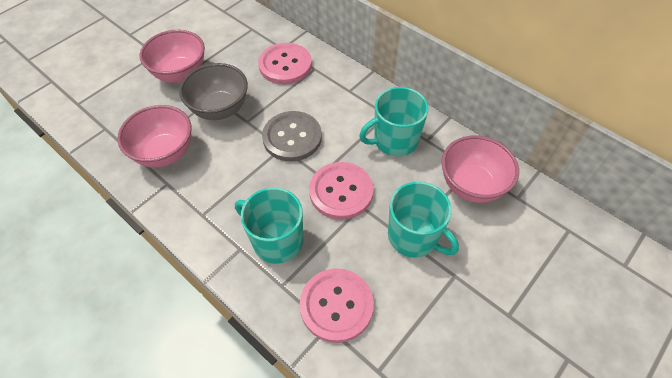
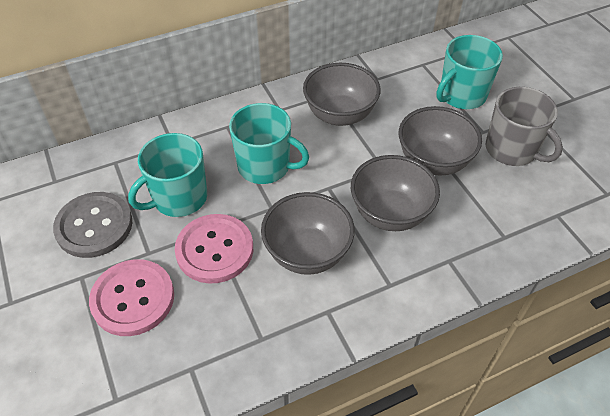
grey bowl: [179,63,248,120] = 1 -> [261,192,354,275] [303,63,381,126] [351,155,440,231] [399,106,482,175] = 4
grey mug: none = 0 -> [486,87,563,166] = 1
pink bowl: [117,105,191,168] [140,30,205,83] [442,136,519,203] = 3 -> none = 0
pink button: [258,43,312,84] [300,268,374,343] [309,162,373,220] = 3 -> [89,259,174,336] [175,214,253,284] = 2

